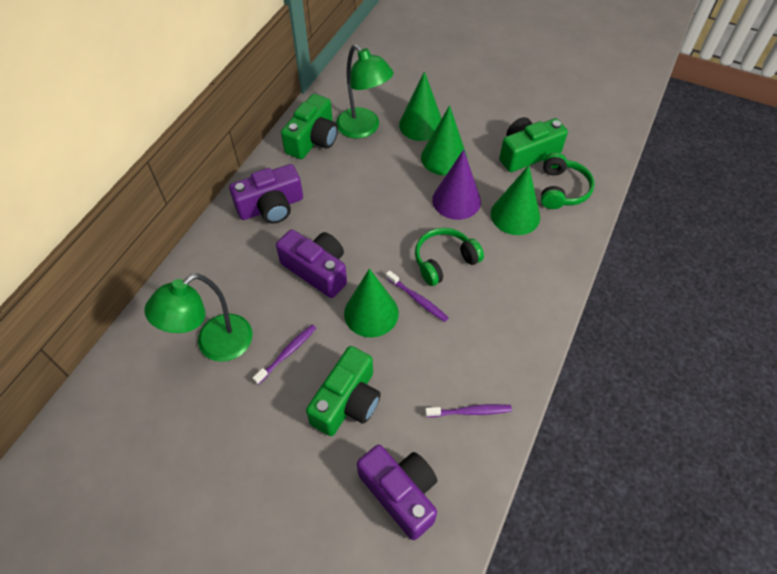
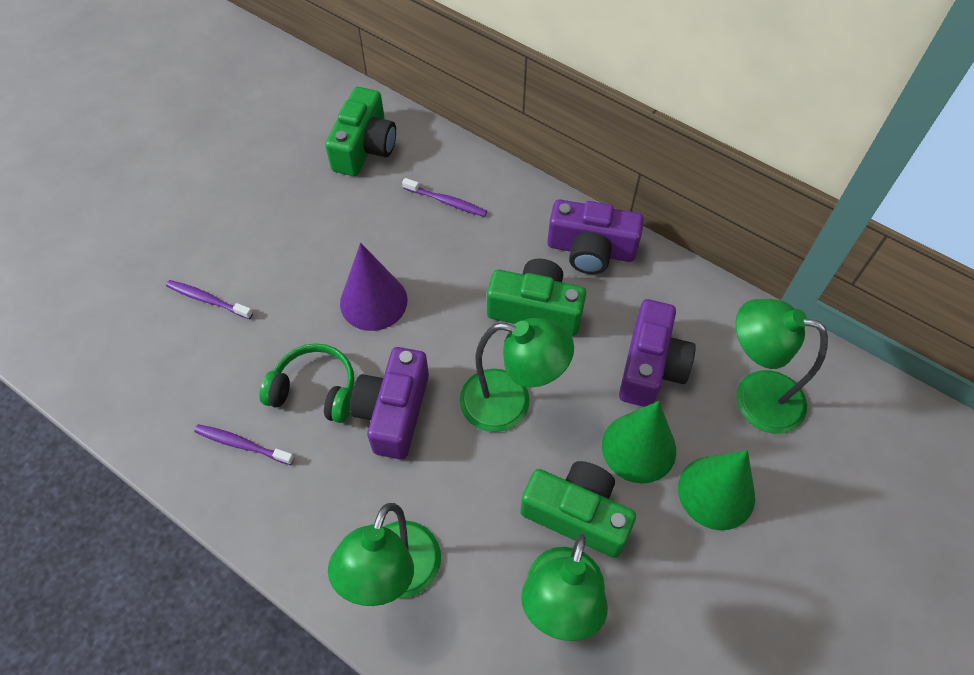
green cone: [344,268,399,338] [399,71,442,141] [421,105,467,176] [491,165,540,235] = 4 -> [602,401,676,484] [678,450,755,530] = 2
green headphones: [415,228,484,286] [541,153,595,209] = 2 -> [259,343,354,423] = 1
green lamp: [144,273,252,362] [336,44,394,139] = 2 -> [328,503,441,606] [460,318,574,432] [521,534,608,641] [735,299,828,434] = 4

